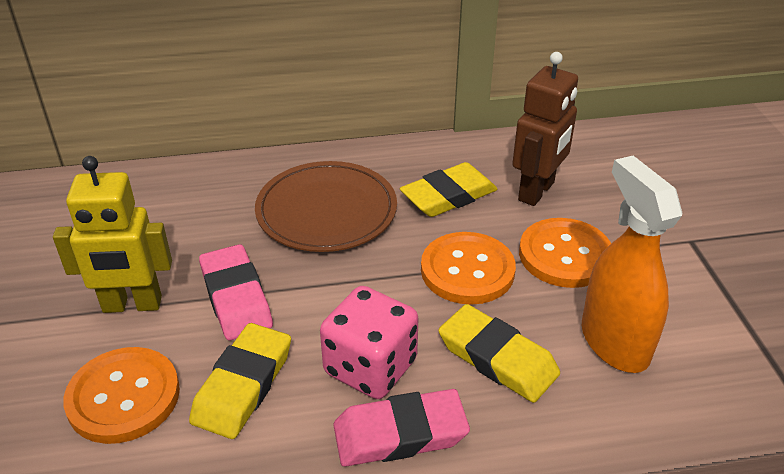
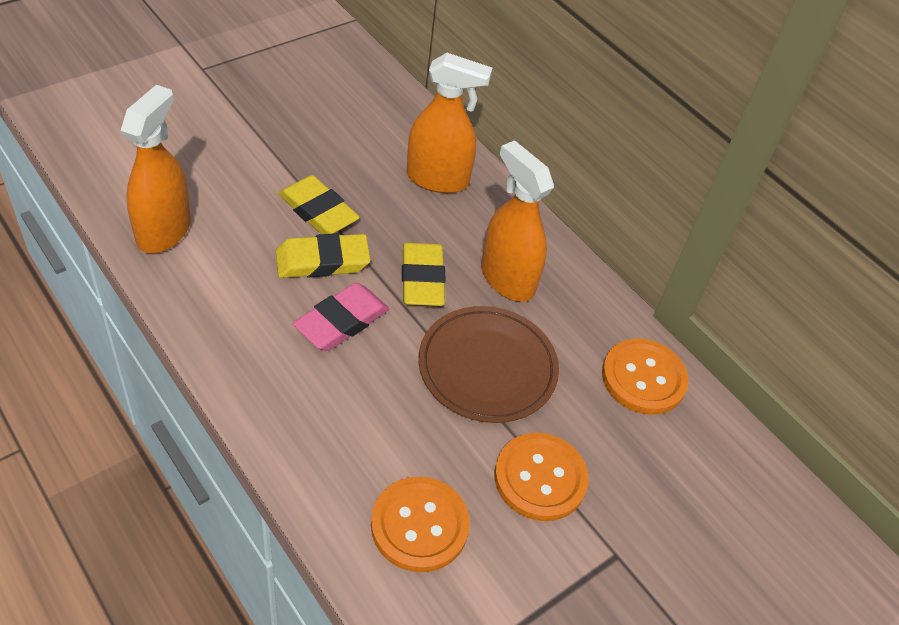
brown robot: [512,52,578,206] = 1 -> none = 0
orange spray bottle: [582,156,682,373] = 1 -> [121,85,191,253] [406,53,492,193] [481,140,554,302] = 3
pink dice: [320,286,419,399] = 1 -> none = 0
pink eraser: [199,244,273,341] [333,389,470,467] = 2 -> [293,283,389,351] = 1
yellow robot: [53,156,172,313] = 1 -> none = 0

